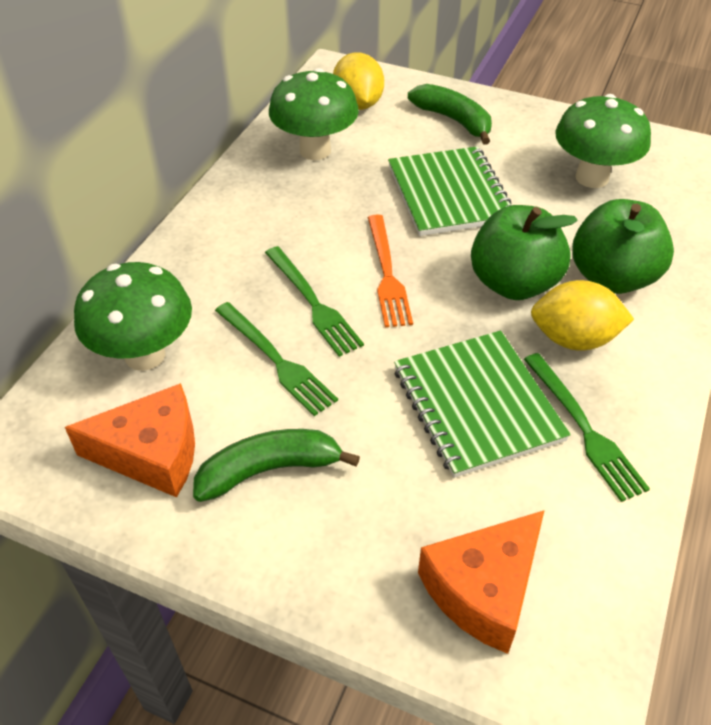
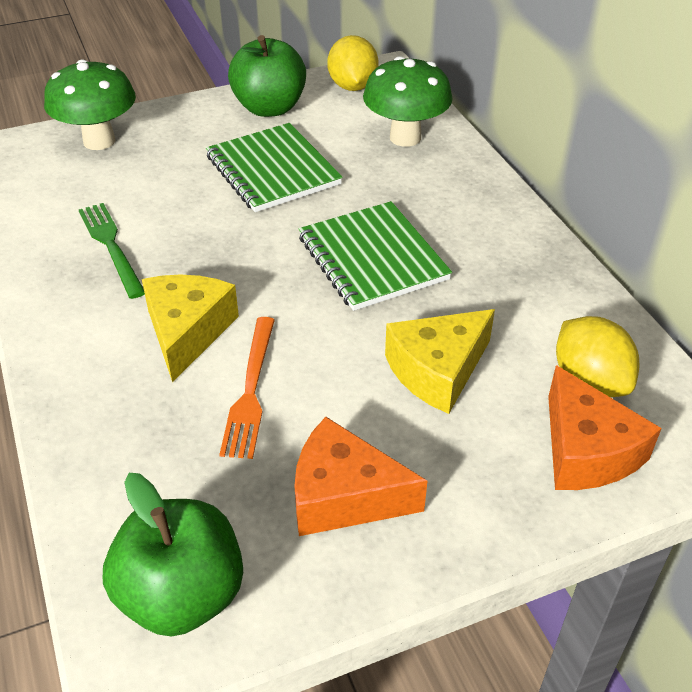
green banana: [193,429,360,502] [408,84,492,145] = 2 -> none = 0
green fork: [215,302,338,416] [265,246,364,357] [524,353,650,502] = 3 -> [79,203,145,299] = 1
green mushroom: [74,262,192,371] [269,68,359,160] [555,94,651,188] = 3 -> [44,59,136,150] [363,56,453,147] = 2
yellow cheese: none = 0 -> [142,274,239,383] [385,309,495,414] = 2

